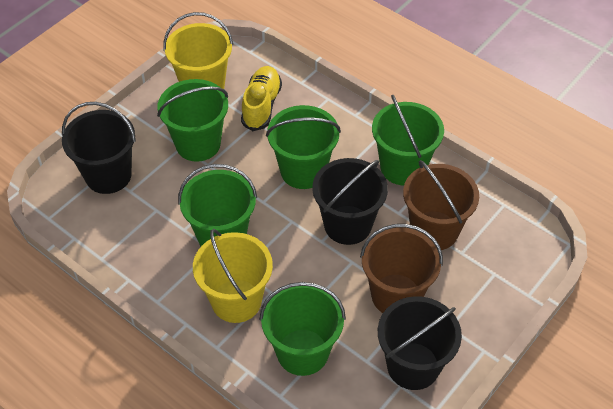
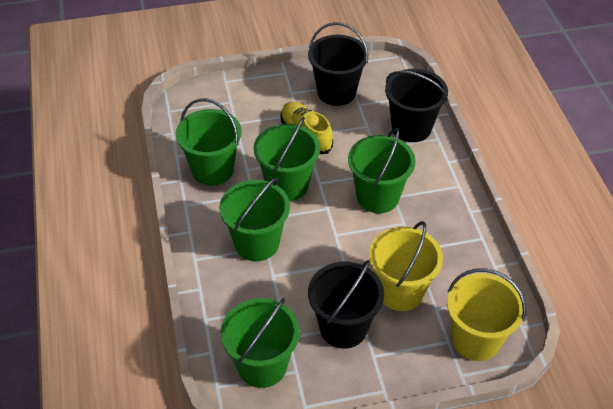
brown bucket: [360,224,443,313] [403,160,479,250] = 2 -> none = 0

